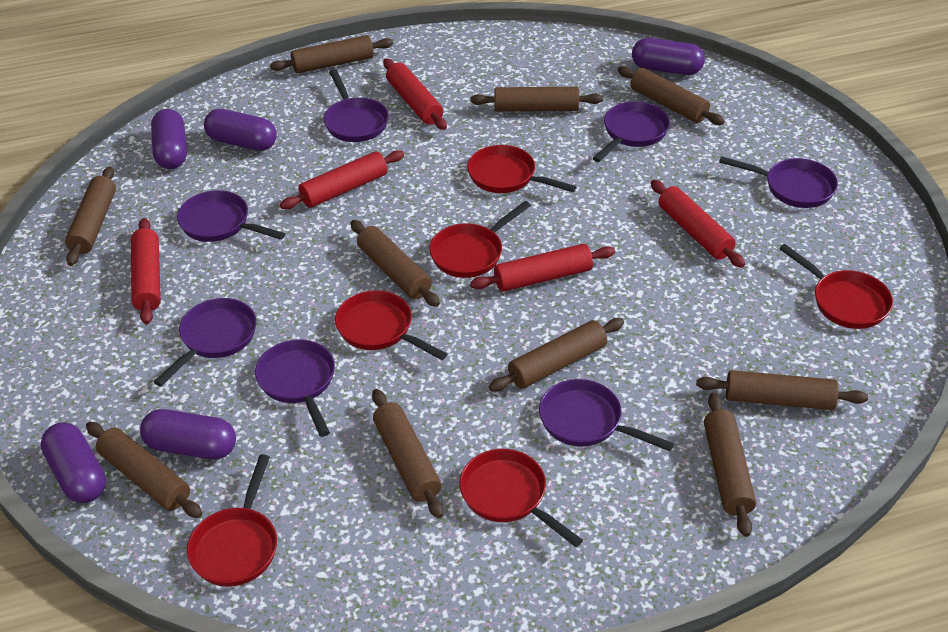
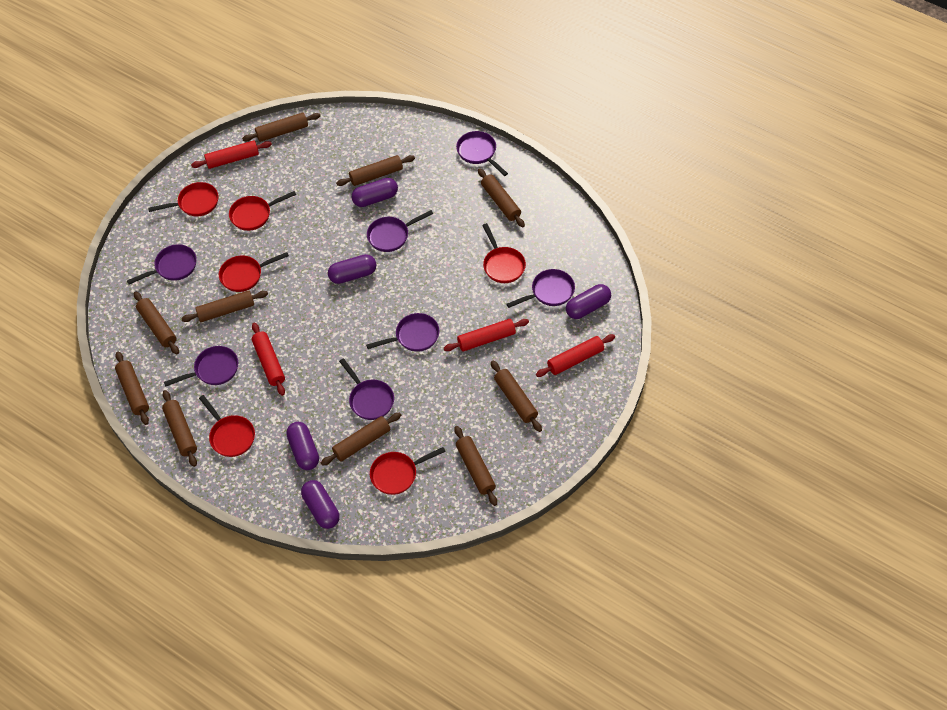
red rolling pin: [131,218,161,324] [280,150,404,209] [383,58,447,130] [470,244,615,292] [651,180,745,268] = 5 -> [191,140,272,169] [252,323,285,396] [444,319,529,352] [536,334,615,377] = 4

